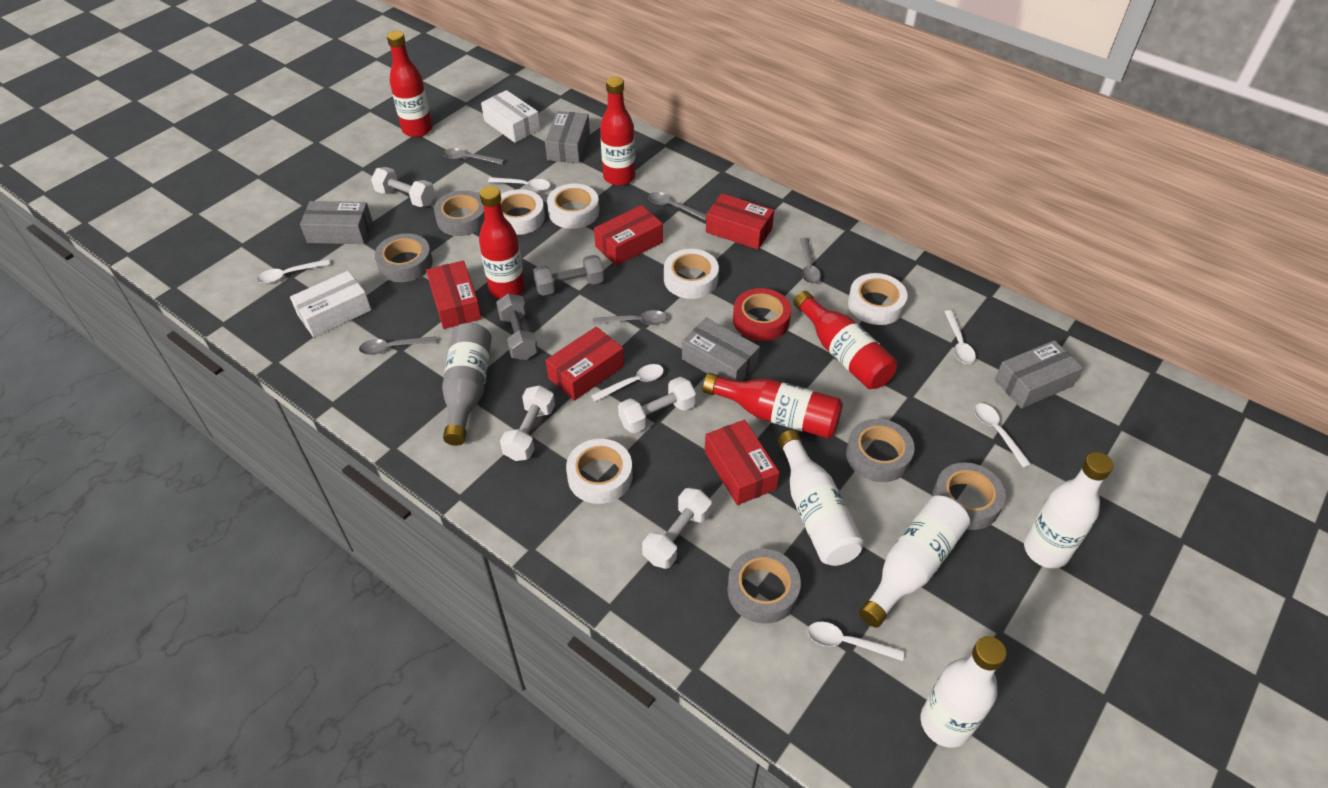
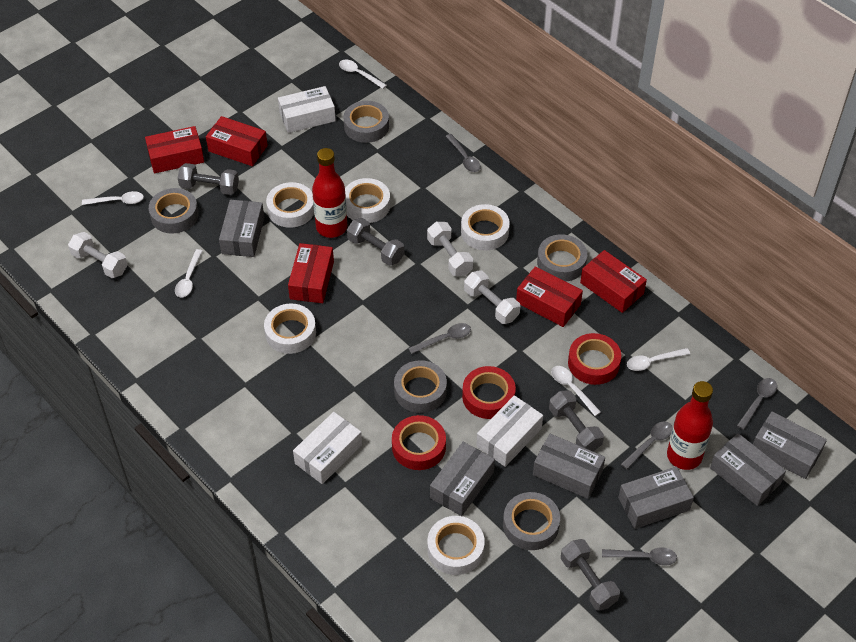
grey bottle: [442,323,492,446] = 1 -> none = 0
grey box: [300,201,372,244] [545,111,590,163] [682,318,760,381] [995,340,1083,409] = 4 -> [219,200,264,257] [430,442,495,516] [533,434,605,499] [618,467,694,529] [710,433,786,506] [753,411,827,479] = 6
grey dumbbell: [496,293,538,360] [533,255,604,296] = 2 -> [178,163,239,195] [347,218,404,266] [549,390,604,452] [561,539,620,611] = 4
red bottle: [387,31,433,137] [479,186,525,299] [600,76,635,186] [703,373,843,438] [793,291,897,389] = 5 -> [312,148,347,238] [667,381,713,470] = 2
red tape: [733,288,791,341] = 1 -> [392,415,446,470] [462,366,516,419] [568,333,621,385] = 3
white bottle: [778,430,864,566] [859,495,970,628] [921,636,1007,748] [1024,452,1113,568] = 4 -> none = 0
white box: [290,271,371,337] [481,90,540,143] = 2 -> [278,86,336,133] [293,412,362,484] [476,395,543,467] = 3
white dumbbell: [371,167,435,207] [500,385,555,461] [618,377,696,433] [642,488,712,569] = 4 -> [68,232,128,278] [427,222,473,276] [464,271,520,324] = 3
white spoon: [257,259,330,284] [488,177,551,191] [591,364,664,401] [808,622,904,661] [944,310,976,364] [974,403,1031,468] = 6 -> [82,191,144,205] [175,249,203,297] [339,60,387,89] [551,366,601,416] [627,348,690,371] = 5

